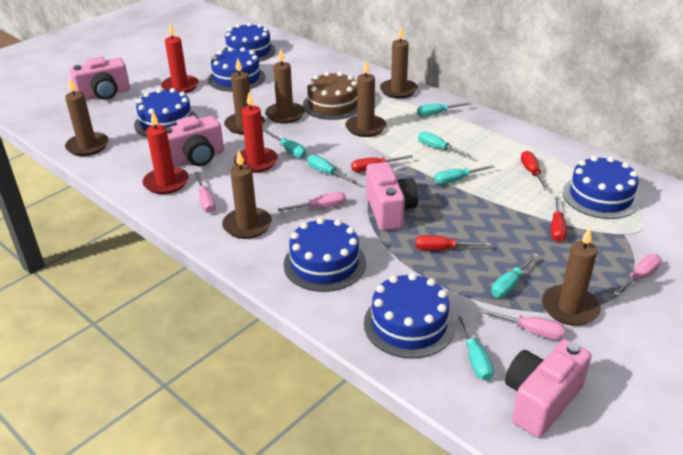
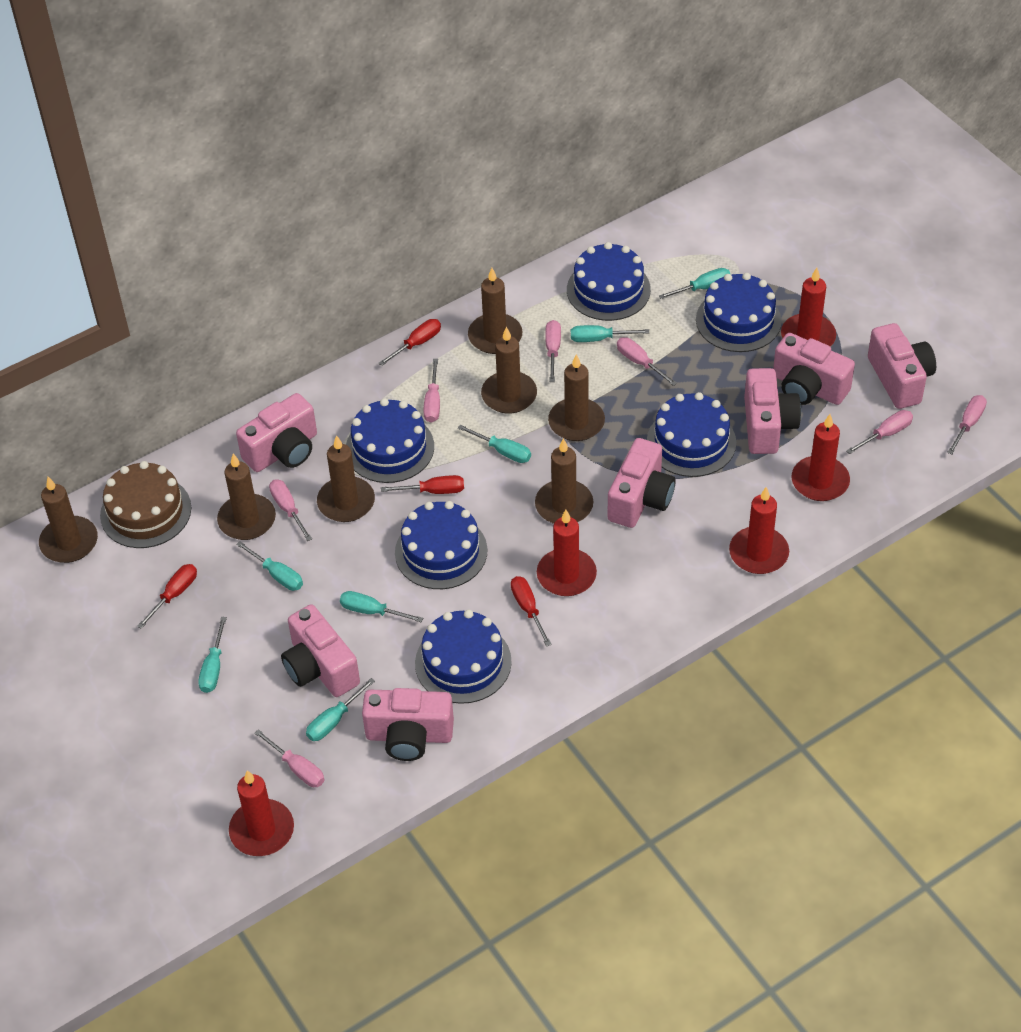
pink camera: [70,56,130,100] [166,116,224,167] [366,162,418,231] [505,339,592,438] = 4 -> [236,393,317,472] [281,604,360,697] [362,688,454,761] [607,438,676,528] [744,368,801,454] [773,333,855,405] [868,323,936,409] = 7
pink screwdriver: [195,173,216,213] [278,192,346,211] [479,308,565,340] [613,254,661,296] = 4 -> [254,729,325,787] [269,479,312,541] [423,359,440,422] [545,320,561,382] [617,337,677,386] [846,410,913,454] [947,395,987,455] = 7
red candle: [143,110,189,194] [161,24,199,93] [234,92,278,173] = 3 -> [229,770,294,856] [537,510,597,596] [729,487,789,574] [781,268,836,347] [791,414,850,501] = 5

